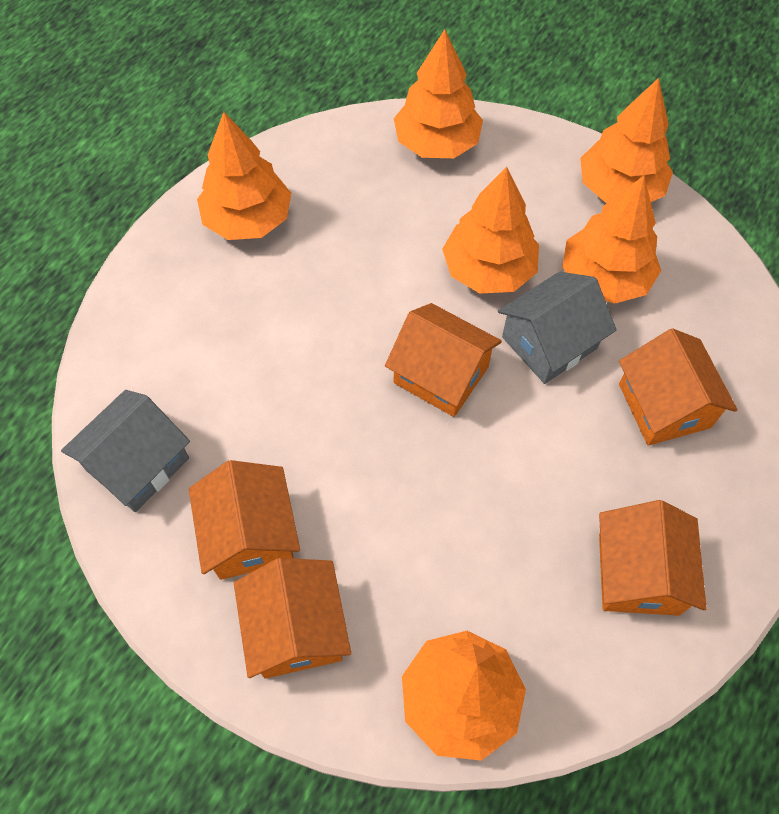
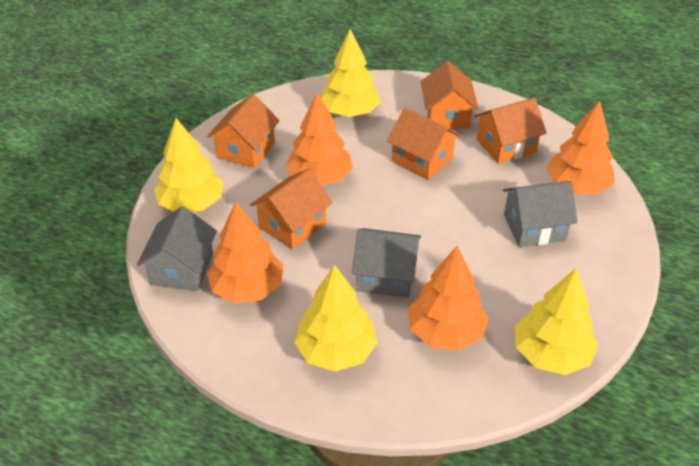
grey house: [61,390,190,512] [498,272,616,384] = 2 -> [137,206,217,291] [352,228,421,298] [503,181,578,247] = 3
orange tree: [197,112,291,240] [394,29,483,158] [402,631,526,761] [442,167,539,293] [562,176,661,304] [580,78,673,203] = 6 -> [207,202,283,303] [286,93,353,185] [408,246,489,351] [546,101,615,194] = 4
yellow tree: none = 0 -> [154,118,224,212] [294,265,377,371] [321,29,381,117] [515,268,598,375] = 4

